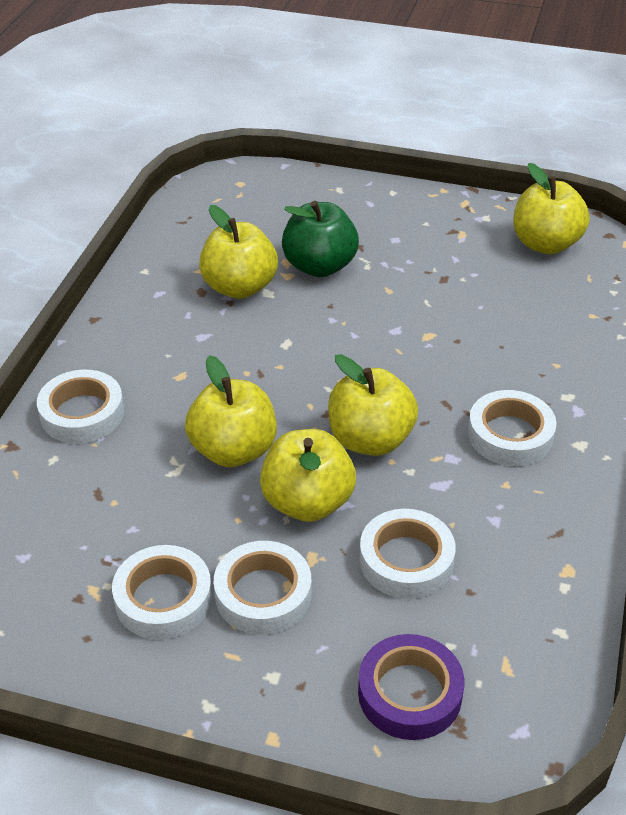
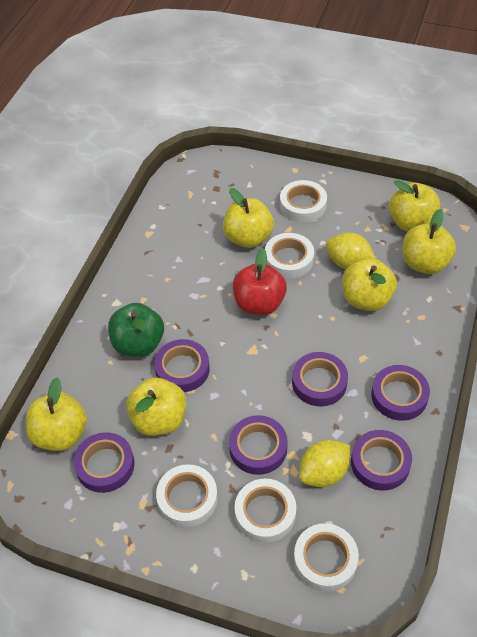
purple tape: [358,634,464,740] = 1 -> [73,432,135,493] [154,339,210,392] [229,415,288,475] [292,352,348,406] [351,430,412,491] [371,365,430,421] = 6
red apple: none = 0 -> [233,248,287,315] = 1
yellow apple: [185,355,277,467] [199,205,278,299] [260,429,356,522] [328,354,418,456] [513,163,590,255] = 5 -> [26,378,87,451] [126,377,186,436] [223,188,274,248] [342,258,397,311] [389,180,440,232] [403,209,456,274] = 6
yellow lemon: none = 0 -> [299,440,350,487] [326,233,376,269] = 2

